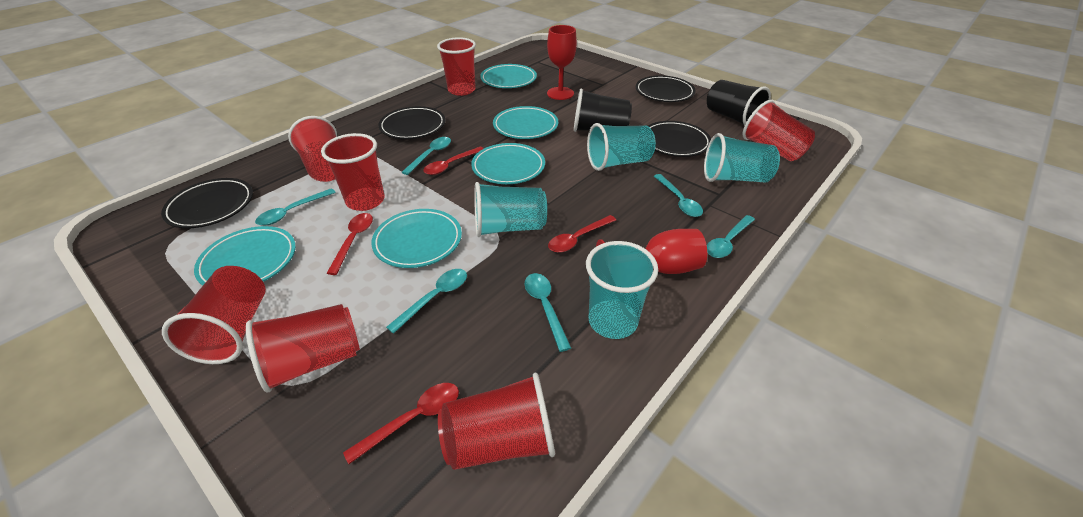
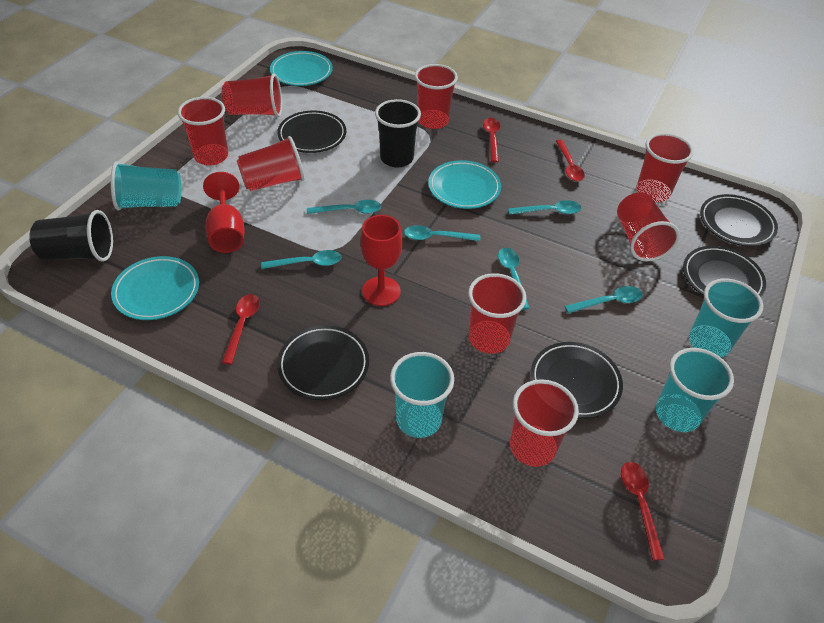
black plate: [161,178,253,228] [379,106,445,139] [636,75,696,102] [648,121,711,157] = 4 -> [277,111,346,153] [277,325,369,400] [530,342,623,418] [683,246,766,297] [700,194,778,247] = 5
red cup: [162,266,266,364] [246,304,360,392] [288,116,337,182] [321,133,385,211] [437,37,476,96] [438,373,555,470] [742,100,815,161] = 7 -> [178,97,228,166] [222,73,282,117] [237,136,305,191] [415,64,458,129] [468,273,526,354] [510,379,579,467] [617,192,680,262] [636,133,694,202] = 8
turquoise plate: [194,226,296,286] [371,209,462,268] [471,143,545,184] [480,64,537,88] [493,106,558,139] = 5 -> [111,256,199,320] [270,51,333,86] [428,160,501,209] = 3

